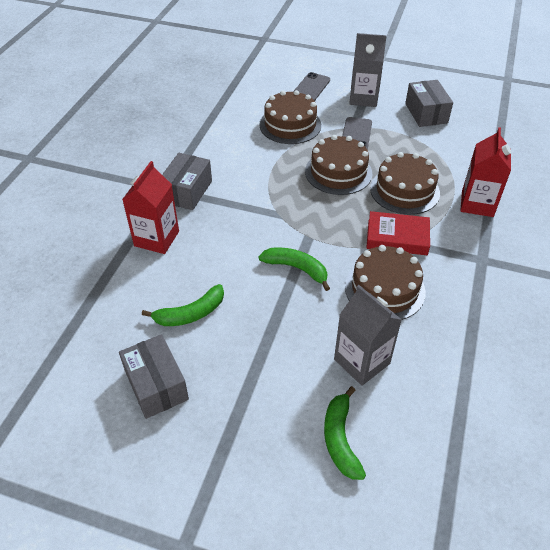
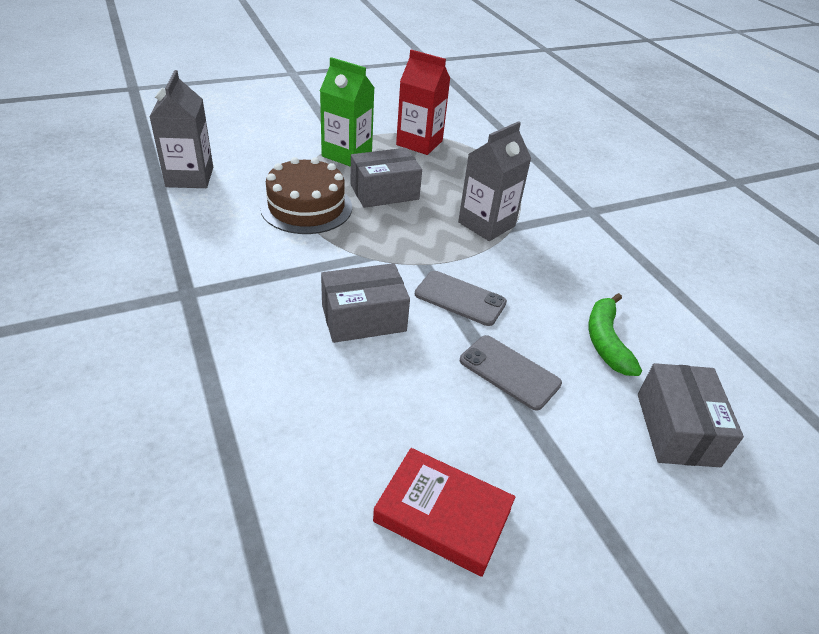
brown cake: [259,90,321,144] [305,135,372,195] [345,245,426,320] [370,152,440,215] = 4 -> [260,157,352,234] = 1
green banana: [142,284,224,326] [258,247,330,291] [324,386,366,480] = 3 -> [588,293,642,376] = 1
green carton: none = 0 -> [320,57,374,167] = 1
red carton: [122,161,179,254] [460,127,511,217] = 2 -> [396,49,450,155] = 1

